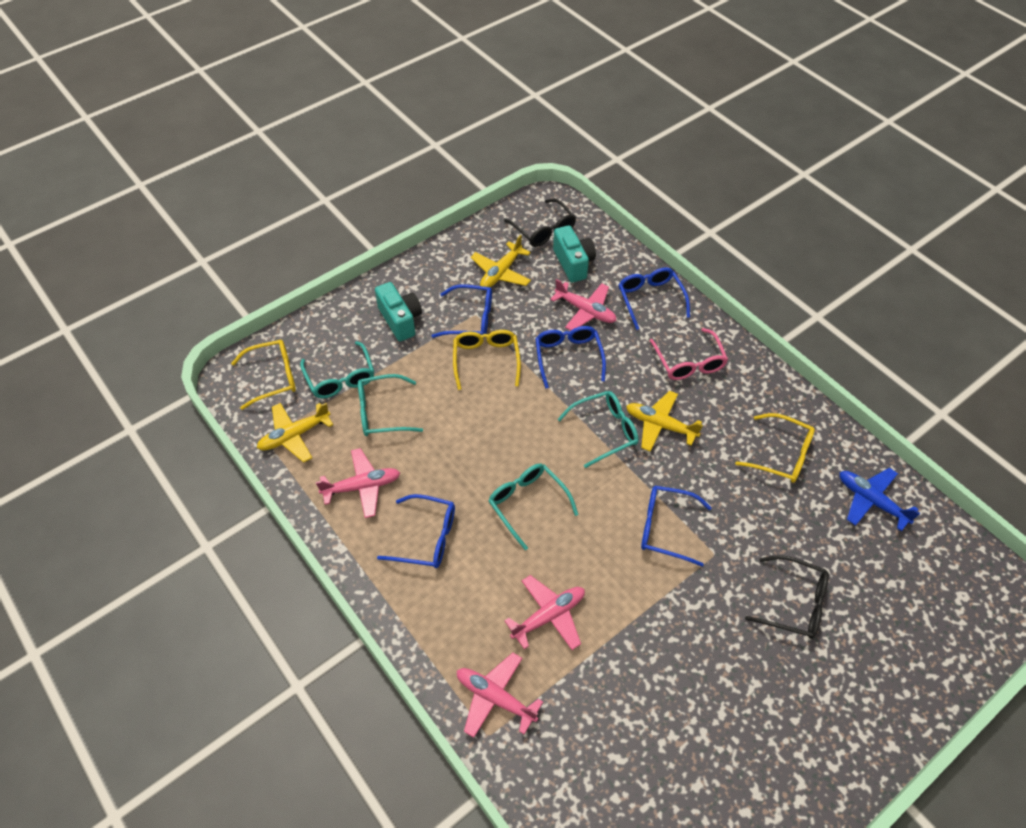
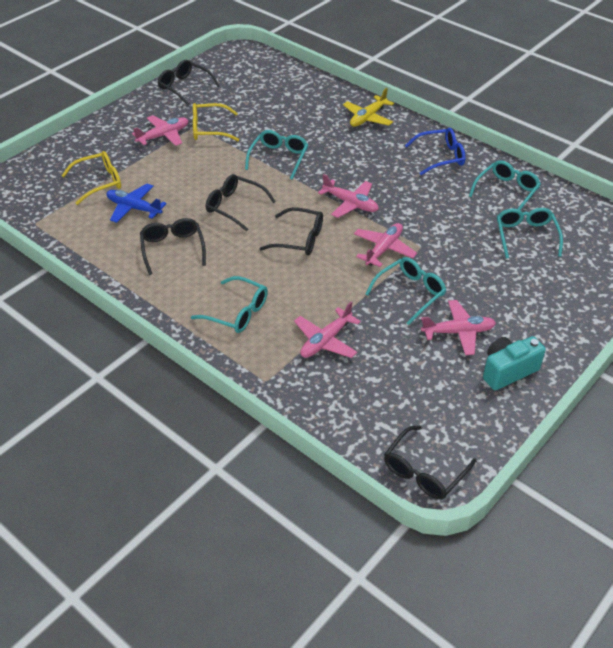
black glasses: [504,199,576,247] [745,555,829,639] = 2 -> [140,218,206,275] [157,60,220,105] [206,174,276,231] [259,207,323,255] [384,426,476,499] = 5
blue glasses: [377,494,455,568] [432,284,492,338] [535,326,606,389] [618,267,690,330] [641,486,712,567] = 5 -> [405,128,466,175] = 1
pink glasses: [650,328,728,380] = 1 -> none = 0
pink plane: [316,448,400,518] [457,653,543,738] [504,575,585,650] [550,279,617,330] = 4 -> [132,115,188,146] [294,301,361,358] [318,174,379,218] [354,223,417,267] [421,300,496,355] = 5
turquoise camera: [375,282,422,341] [553,225,596,283] = 2 -> [483,336,546,390] = 1
turquoise glasses: [300,341,374,398] [358,374,423,436] [489,464,578,550] [558,391,639,468] = 4 -> [191,276,268,333] [245,130,308,180] [366,257,446,325] [469,160,541,210] [497,208,563,258] = 5
yellow glasses: [231,340,296,410] [453,330,521,390] [735,413,815,483] = 3 -> [61,151,121,205] [193,103,239,141] = 2
yellow plane: [257,403,333,463] [471,235,531,287] [626,391,703,451] = 3 -> [343,88,394,127] = 1

